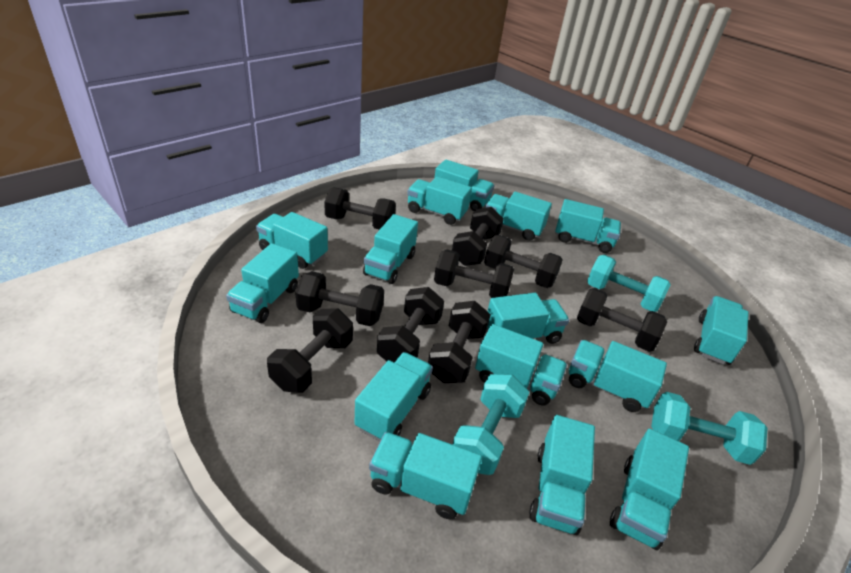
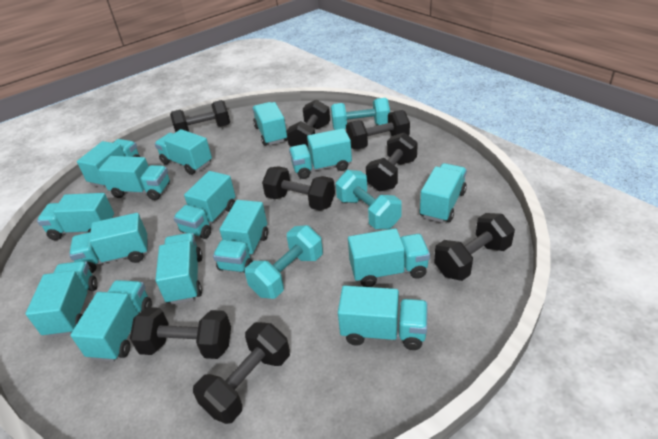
black dumbbell: [267,308,353,393] [295,271,384,326] [324,187,396,230] [377,287,444,362] [428,301,491,383] [434,250,514,298] [452,207,504,266] [484,235,563,288] [577,288,667,352] = 9 -> [130,307,231,359] [170,100,230,132] [193,322,290,424] [262,166,335,211] [286,99,330,149] [346,110,410,149] [366,132,418,191] [434,213,515,281] = 8

